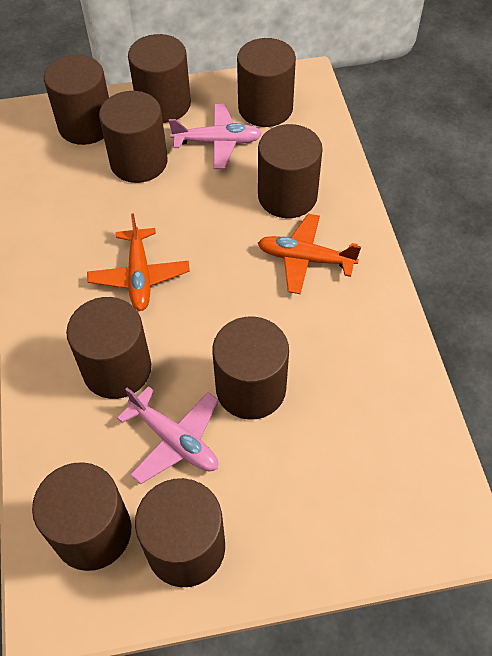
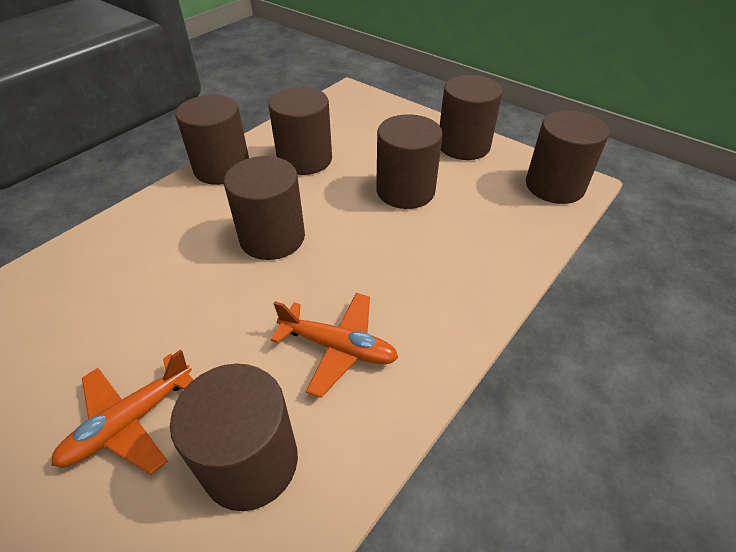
brown cylinder: [32,462,131,571] [44,55,109,145] [66,297,151,399] [99,91,168,183] [128,34,191,123] [135,478,225,587] [212,316,289,420] [237,38,296,127] [258,124,323,218] = 9 -> [170,364,298,511] [175,95,249,185] [224,156,305,260] [268,87,332,175] [376,114,443,209] [440,75,503,160] [526,110,609,204] = 7
pink plane: [117,386,219,484] [169,104,262,169] = 2 -> none = 0

